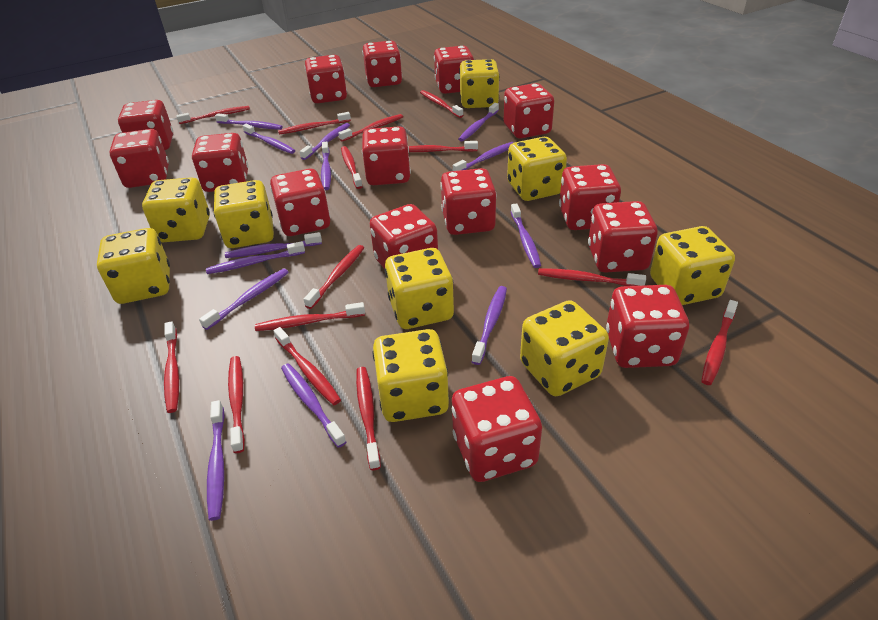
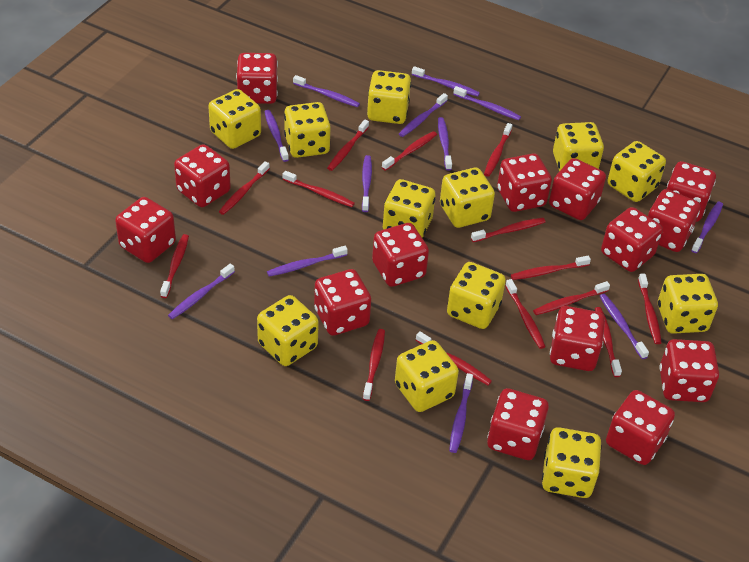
purple toothbrush: [199,269,288,330] [206,241,305,274] [207,400,224,521] [215,114,283,130] [225,232,322,258] [242,124,295,154] [281,363,346,448] [300,123,350,160] [321,142,331,190] [453,142,514,171] [458,103,499,142] [472,286,507,365] [510,204,541,268] = 13 -> [168,264,235,319] [264,110,289,162] [267,246,348,277] [293,75,360,107] [362,155,372,212] [399,93,448,137] [412,66,480,97] [438,117,452,171] [449,373,473,453] [453,86,521,120] [600,294,649,359] [691,202,723,253] = 12
red dice: [109,129,169,188] [118,100,173,150] [192,133,248,192] [270,169,330,236] [305,55,347,103] [362,41,402,87] [362,126,411,185] [370,204,438,269] [434,46,474,94] [440,168,497,235] [452,376,542,482] [504,83,554,139] [559,164,621,230] [588,201,658,273] [606,285,689,368] = 15 -> [115,197,176,263] [174,144,231,207] [236,53,278,104] [314,269,371,336] [372,223,429,287] [487,388,549,460] [497,154,552,212] [549,158,606,220] [550,306,605,371] [601,207,663,272] [606,390,675,465] [648,189,700,252] [659,339,719,402] [667,161,716,222] = 14
yellow dice: [97,228,170,304] [142,177,210,242] [213,180,274,248] [372,329,449,422] [385,248,454,329] [459,59,500,108] [507,137,567,201] [520,300,609,396] [650,226,735,305] = 9 -> [208,89,261,149] [257,295,319,366] [284,102,331,158] [367,70,411,124] [383,179,436,238] [395,340,459,412] [440,168,495,228] [447,262,506,329] [542,427,602,498] [553,122,604,171] [608,141,666,202] [658,274,718,334] = 12

